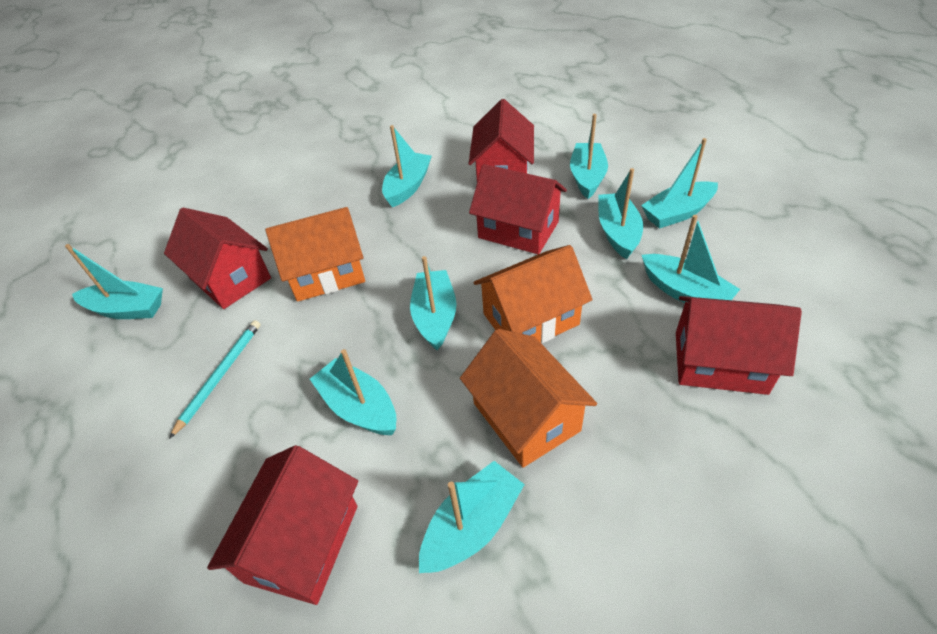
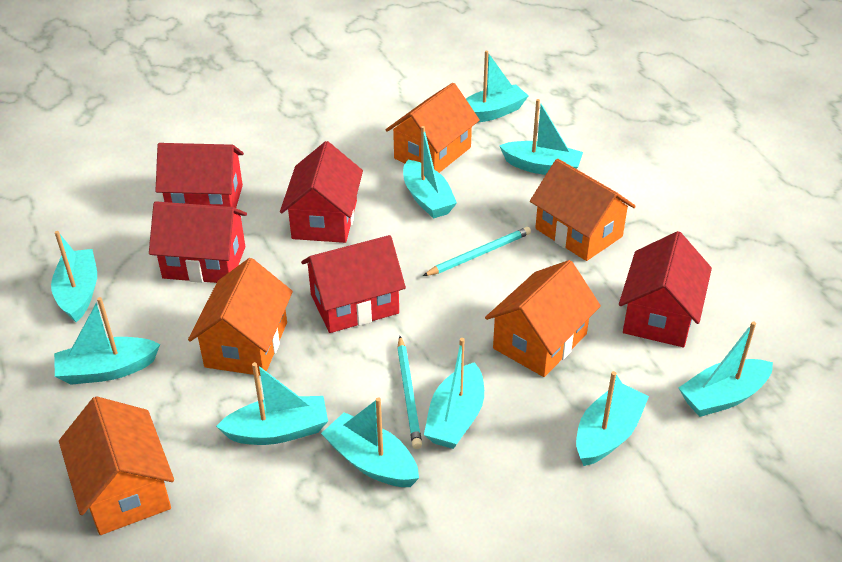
orange house: [265,207,365,302] [460,329,597,468] [473,245,592,343] = 3 -> [59,396,174,535] [188,258,293,376] [386,83,480,173] [485,260,601,377] [530,159,636,261] = 5
turquoise boat: [65,244,163,319] [310,349,396,435] [382,125,432,207] [410,256,456,350] [419,461,525,573] [570,114,608,199] [599,168,643,259] [641,138,718,228] [642,215,740,303] = 9 -> [51,231,97,322] [54,297,160,385] [216,362,328,445] [321,397,419,487] [403,126,457,219] [424,338,484,449] [466,51,528,123] [499,99,583,175] [576,371,649,466] [679,321,773,417] = 10
turquoise pencil: [169,320,260,439] = 1 -> [397,336,422,449] [423,227,531,276] = 2

